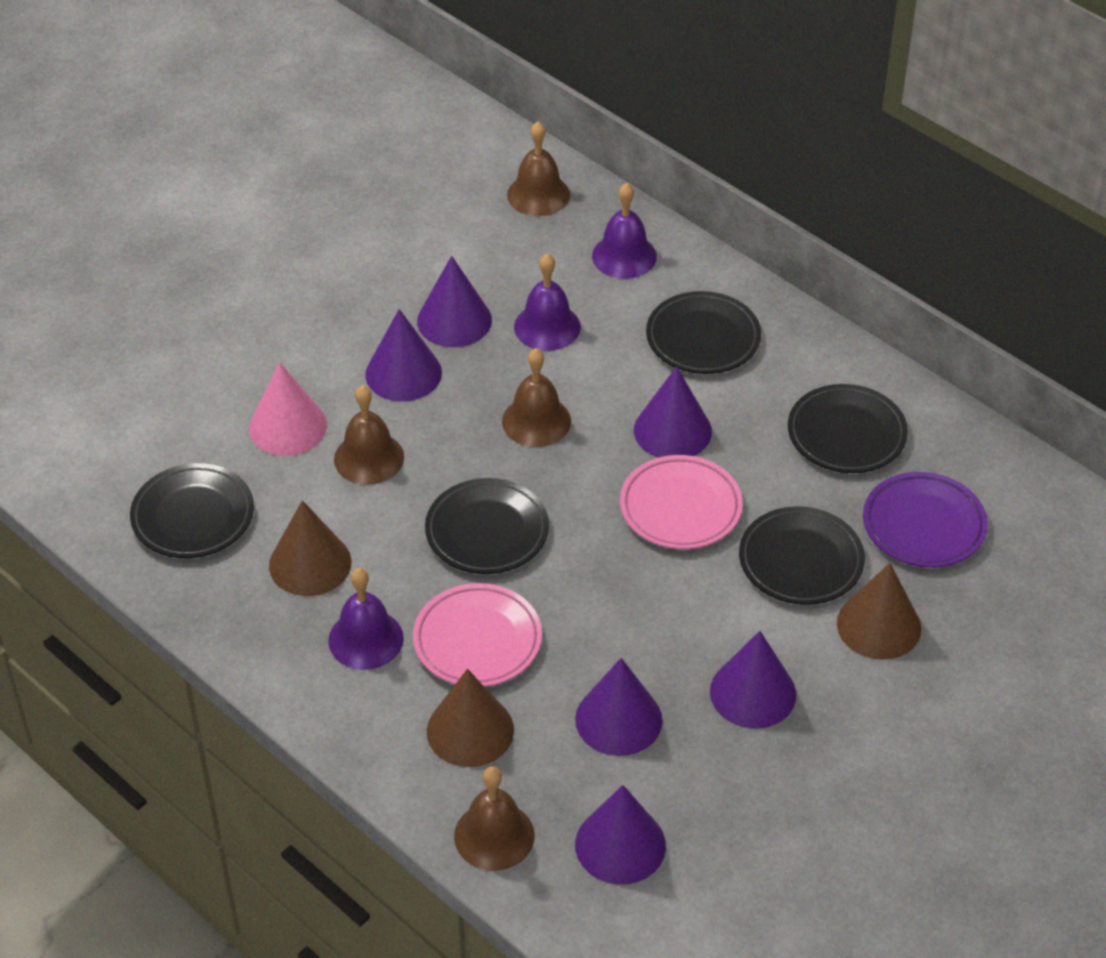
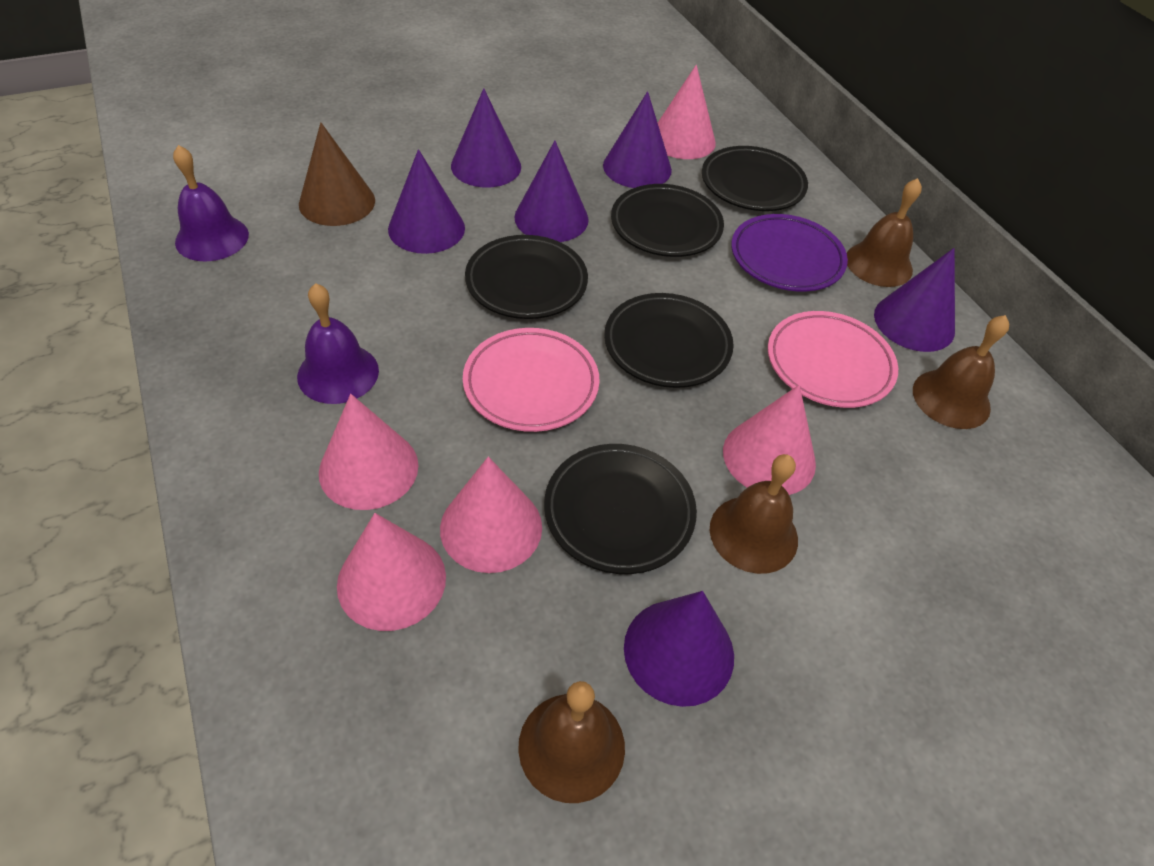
brown cone: [269,500,352,596] [427,669,514,767] [837,563,921,660] = 3 -> [299,122,375,226] = 1
pink cone: [249,362,327,456] = 1 -> [319,394,418,510] [337,513,446,631] [440,457,542,573] [658,65,716,159] [723,385,816,495] = 5
purple bell: [328,568,404,670] [514,254,581,351] [592,183,657,279] = 3 -> [173,145,249,262] [297,283,379,404] = 2

